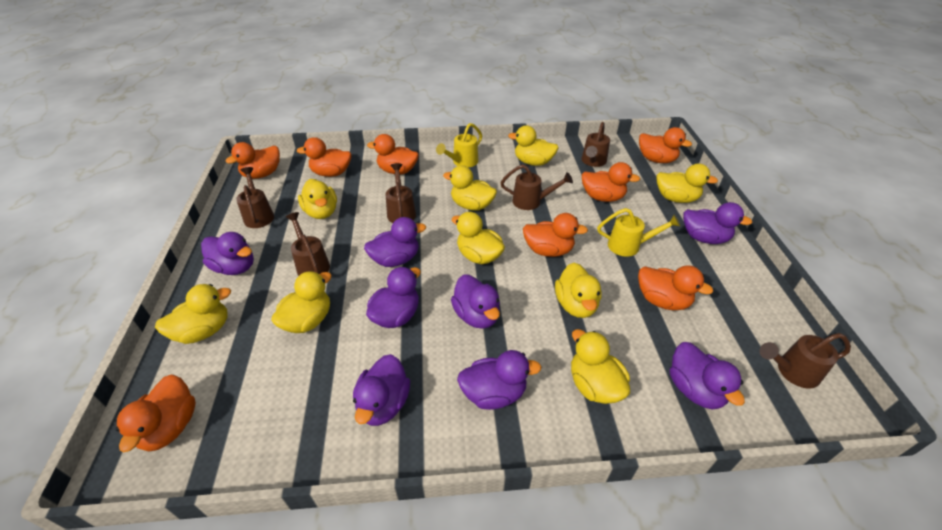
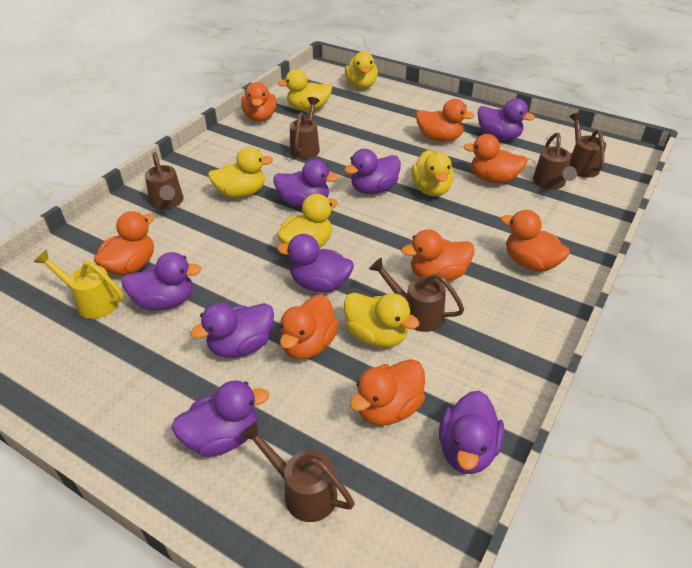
yellow duck: [155,284,231,344] [271,271,332,333] [298,179,337,219] [443,165,497,210] [452,212,505,264] [508,125,558,166] [555,263,601,318] [571,329,630,404] [657,163,718,203] = 9 -> [208,147,273,198] [277,69,332,111] [277,194,338,248] [344,293,419,347] [345,51,378,89] [411,150,454,196] = 6
yellow watering can: [436,123,482,168] [597,208,680,257] = 2 -> [34,250,124,319] = 1

